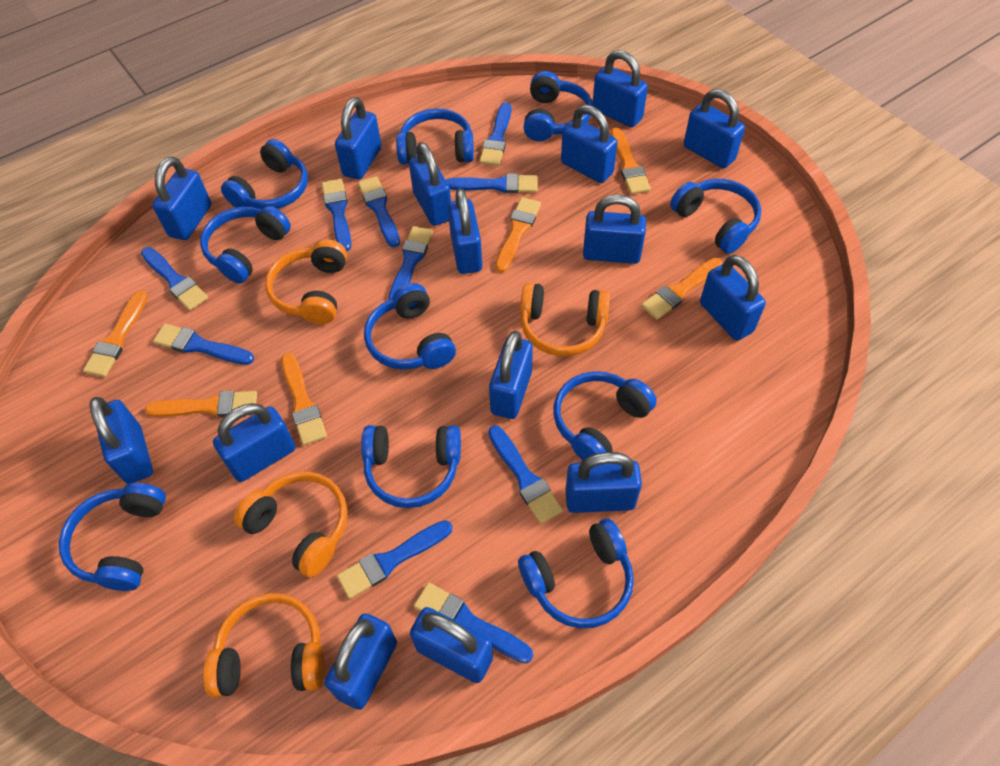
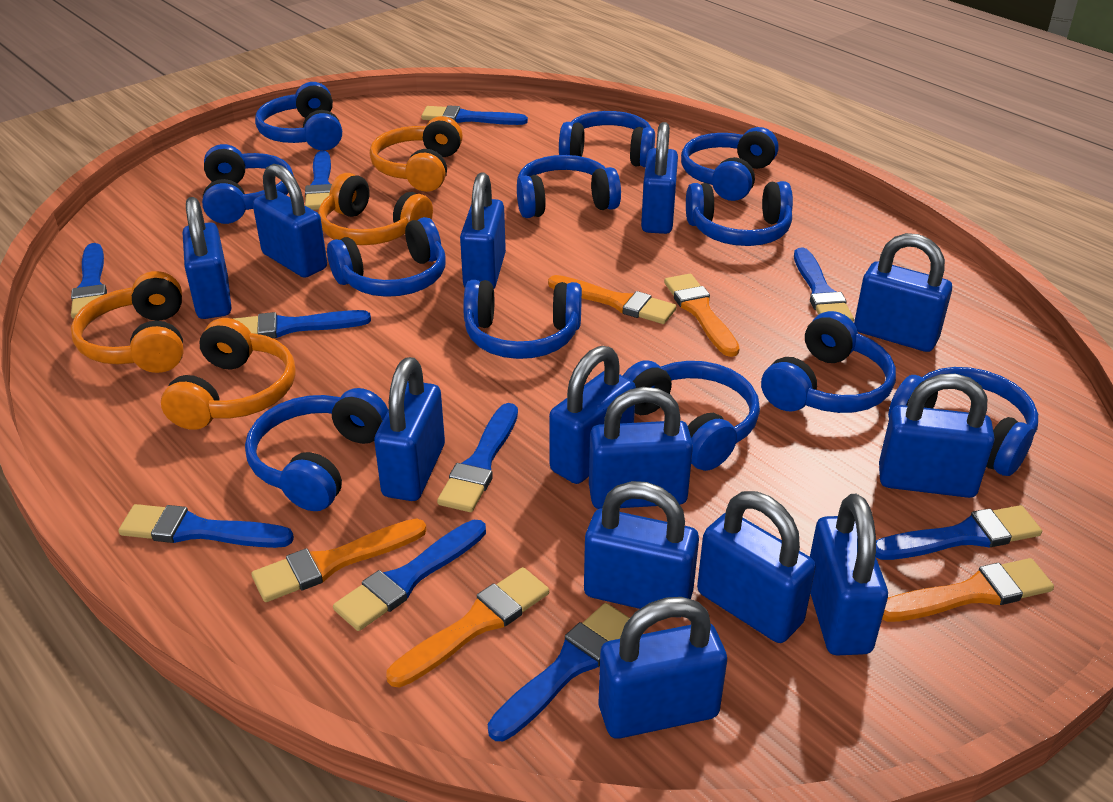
blue headphones: [59,483,166,591] [200,206,291,284] [221,139,308,210] [361,425,461,508] [364,283,456,369] [396,108,474,164] [518,519,634,628] [523,71,592,141] [553,371,657,460] [670,179,761,254] = 10 -> [202,144,294,224] [245,388,388,511] [255,82,342,151] [327,217,446,297] [463,280,582,359] [517,155,621,218] [559,111,655,167] [623,360,760,471] [681,127,779,201] [686,181,793,246] [761,311,896,413] [888,367,1038,476] = 12
blue padlock: [89,397,153,484] [152,156,211,240] [213,403,296,482] [325,613,397,710] [335,97,381,180] [409,142,451,226] [410,607,493,683] [448,188,482,274] [489,331,533,419] [561,105,618,183] [565,452,642,513] [583,194,646,264] [592,50,648,127] [684,89,745,168] [700,255,766,341] = 15 -> [183,197,231,319] [253,164,327,278] [374,357,445,501] [460,172,506,288] [549,346,636,484] [584,481,699,609] [589,387,693,509] [598,597,727,739] [641,122,678,234] [697,491,816,643] [810,494,888,655] [854,233,952,352] [879,374,995,498] = 13
orange brush: [83,290,148,377] [145,391,257,417] [282,353,327,445] [495,197,541,273] [611,128,651,194] [641,258,723,320] = 6 -> [251,519,427,602] [386,567,549,688] [548,275,676,324] [664,274,740,357] [882,558,1054,622] = 5

